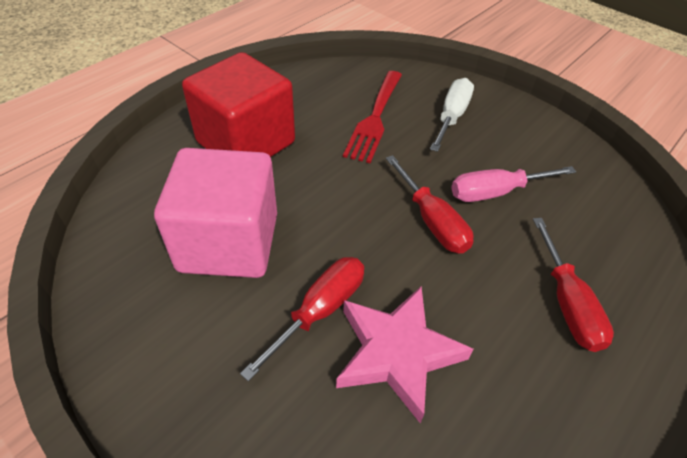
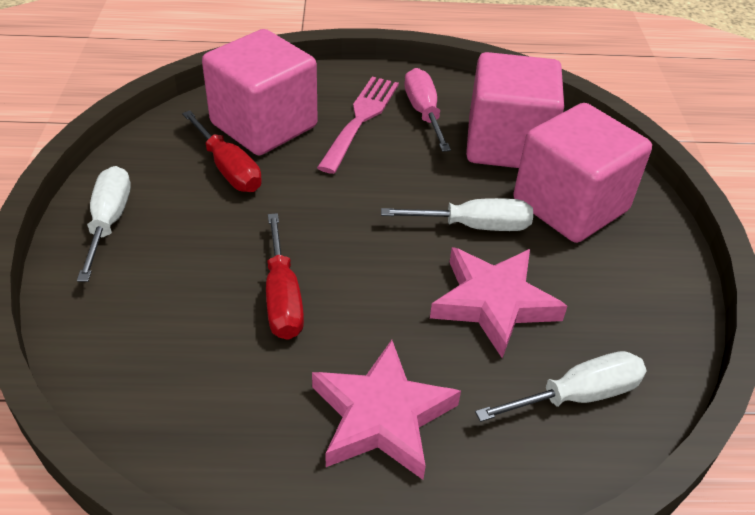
pink cube: [154,148,277,278] = 1 -> [202,29,318,155] [466,52,564,168] [513,103,652,243] = 3
pink fork: none = 0 -> [317,77,399,174] = 1
pink star: [336,286,474,423] = 1 -> [312,340,461,480] [430,247,567,358] = 2
red cube: [182,52,295,157] = 1 -> none = 0
red fork: [343,71,402,163] = 1 -> none = 0
red screwdriver: [240,257,364,382] [386,155,474,253] [533,218,614,352] = 3 -> [182,111,262,192] [266,213,304,340] = 2
white screwdriver: [430,78,474,152] = 1 -> [77,166,131,282] [381,198,533,231] [475,351,647,422] = 3

